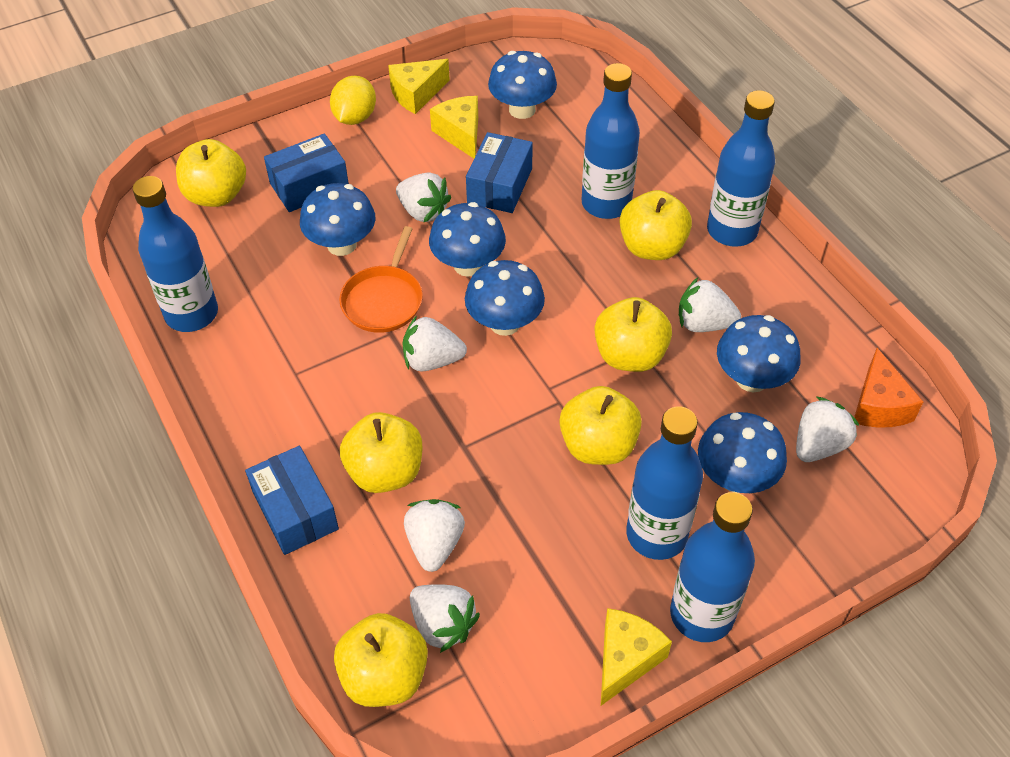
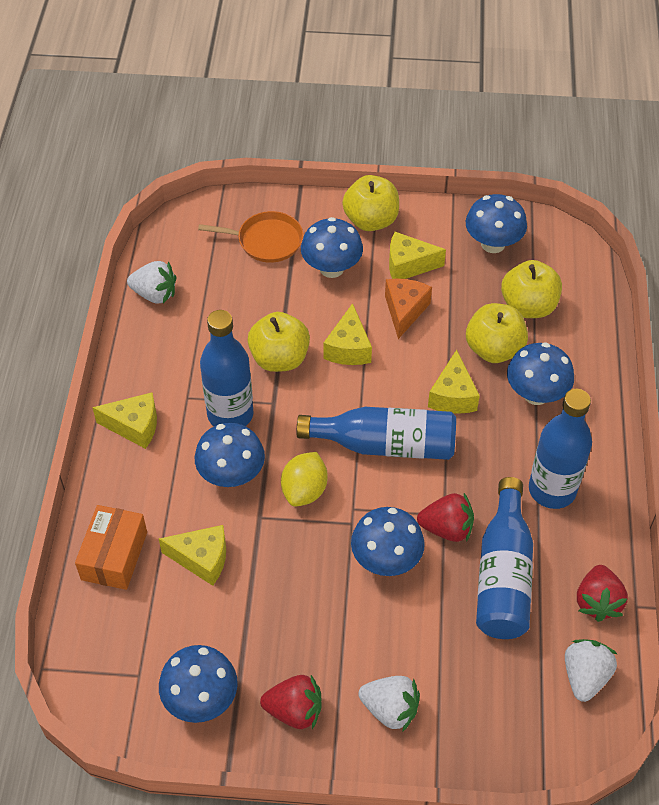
blue bottle: [133,176,218,332] [582,63,640,219] [626,406,703,560] [670,492,755,642] [707,90,775,247] = 5 -> [200,310,254,426] [297,407,456,460] [476,477,533,639] [529,389,592,509] = 4
blue box: [245,446,339,555] [264,134,349,212] [466,132,533,213] = 3 -> none = 0
orange box: none = 0 -> [75,505,147,590] = 1
red strawberry: none = 0 -> [260,675,322,729] [417,493,474,542] [577,565,628,622] = 3
white strawberry: [396,173,451,222] [402,315,467,372] [404,499,465,572] [410,584,480,653] [679,277,741,332] [796,397,859,462] = 6 -> [127,261,176,304] [358,676,420,732] [565,639,617,702] = 3
yellow apple: [176,139,246,207] [334,613,428,707] [340,412,422,493] [559,386,642,465] [595,297,672,372] [620,190,692,260] = 6 -> [247,312,310,372] [342,175,399,231] [466,303,528,363] [501,260,562,318] = 4
yellow cheese: [388,59,450,114] [430,96,478,158] [601,608,672,706] = 3 -> [92,393,157,449] [159,525,226,586] [323,303,372,365] [389,232,446,279] [428,350,480,414] = 5

